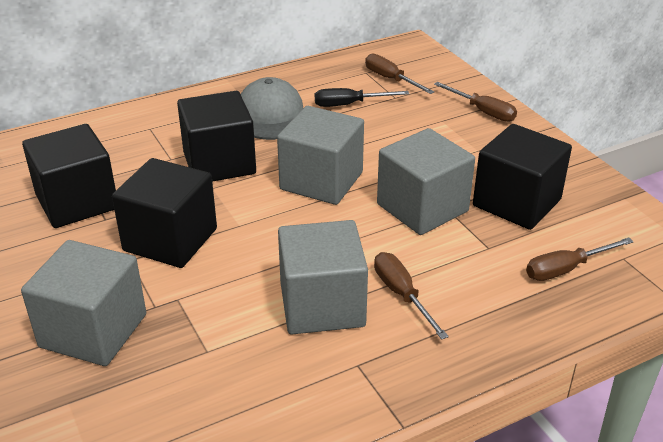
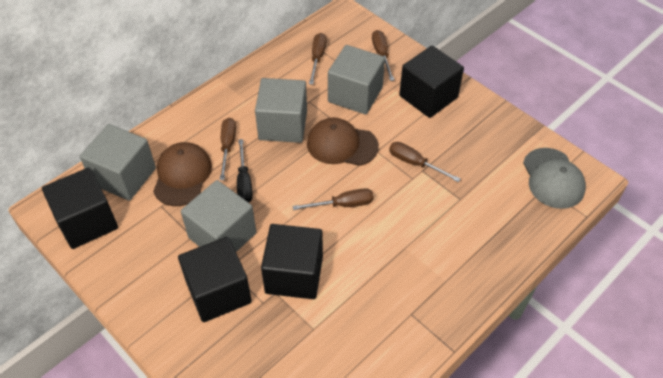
brown cap: none = 0 -> [153,142,212,206] [307,118,379,166] = 2
brown screwdriver: [365,53,434,94] [374,252,449,340] [434,82,517,122] [526,237,634,281] = 4 -> [220,118,236,180] [293,188,374,210] [309,33,327,85] [372,30,394,81] [389,142,460,182] = 5

